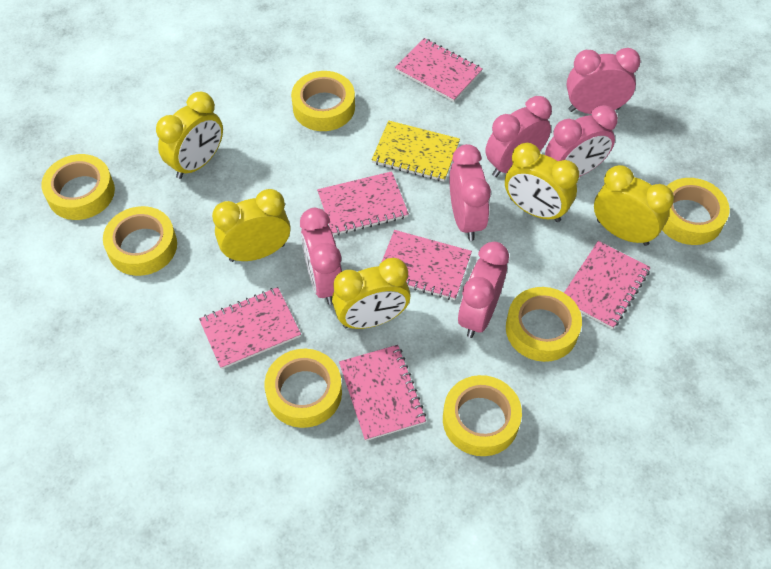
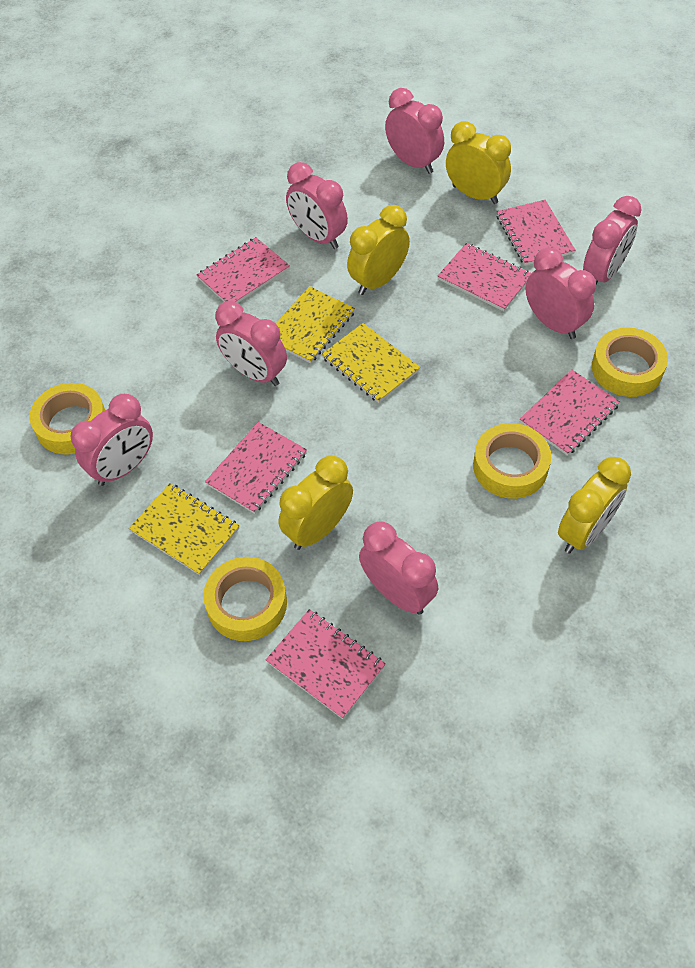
pink clock: [300,208,342,305] [450,144,491,241] [458,242,509,338] [485,96,552,177] [545,105,618,177] [566,48,641,114] = 6 -> [70,394,153,486] [215,301,287,386] [286,162,348,249] [359,521,438,615] [385,88,444,174] [525,247,596,339] [583,196,641,284] = 7
yellow clock: [156,92,223,179] [212,189,290,262] [332,258,410,329] [505,143,579,222] [594,165,674,246] = 5 -> [278,456,353,550] [347,205,410,295] [446,121,511,204] [558,457,631,554] = 4
yellow notebook: [371,121,460,182] = 1 -> [129,483,239,575] [276,286,355,363] [322,323,420,403] = 3
yellow tape: [41,154,115,220] [103,206,177,276] [265,349,342,428] [291,71,355,131] [443,375,522,456] [506,287,582,362] [662,178,730,245] = 7 -> [30,383,105,455] [203,557,287,641] [473,423,551,499] [592,328,668,397] = 4

